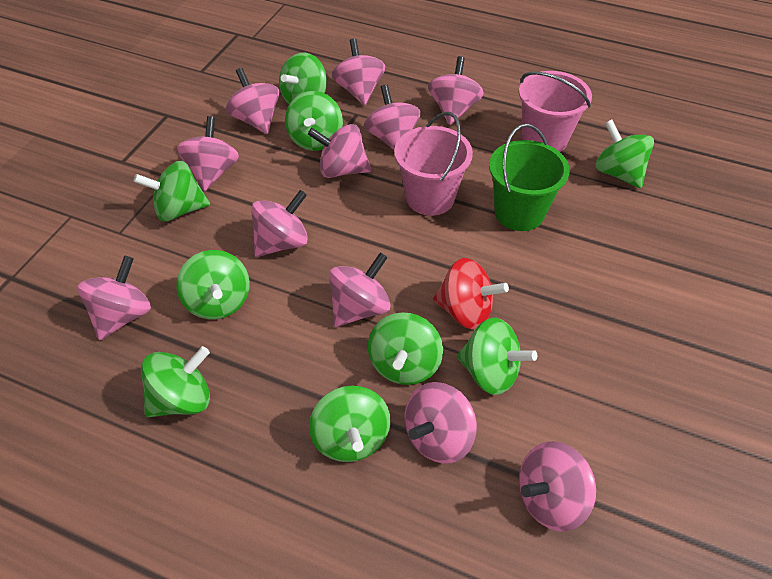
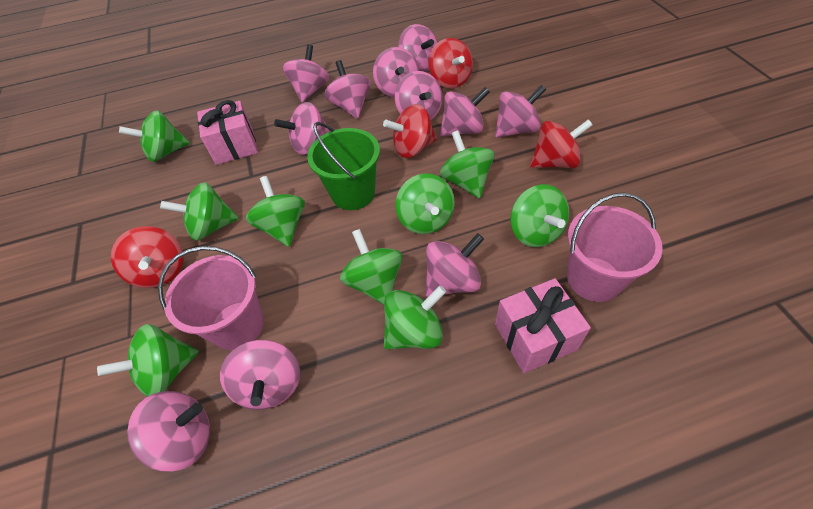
pink gift: none = 0 -> [197,100,258,165] [495,278,591,373] = 2
red spinning top: [433,258,509,329] = 1 -> [111,226,183,288] [383,104,437,158] [429,38,473,88] [530,119,593,168] = 4

